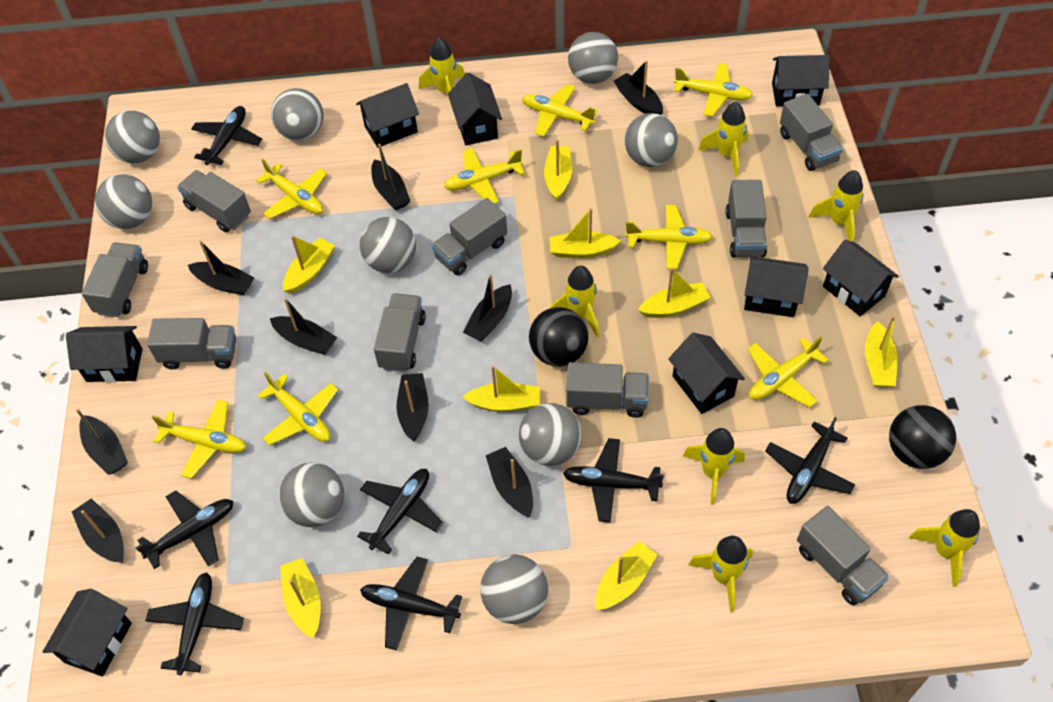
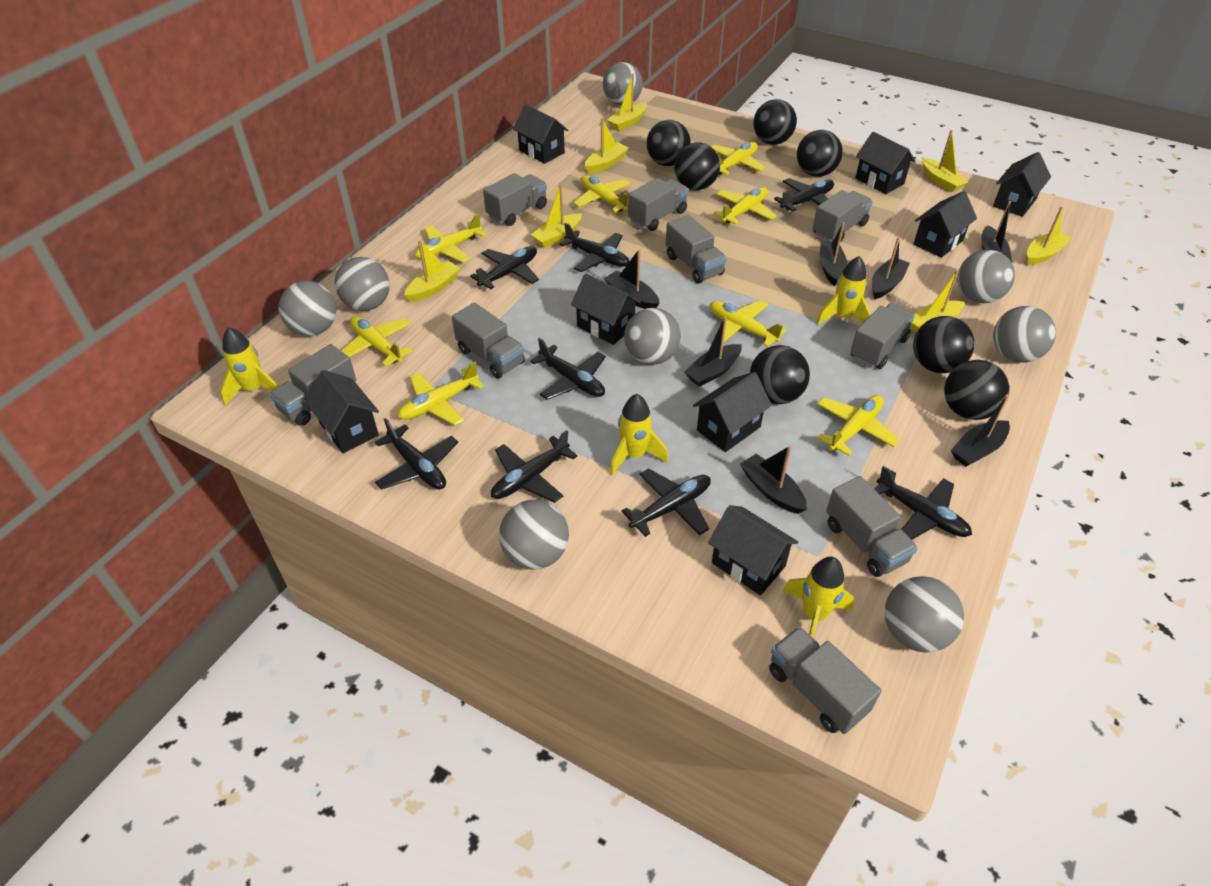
black ball: [529,307,588,367] [889,405,956,469] = 2 -> [647,120,691,166] [674,142,720,190] [750,345,810,404] [753,99,797,145] [797,130,843,177] [913,316,975,373] [944,360,1009,420] = 7
black boat: [72,498,124,563] [76,408,128,475] [188,240,255,295] [270,298,337,355] [371,144,410,211] [397,373,429,441] [463,274,512,342] [486,447,533,517] [614,61,663,115] = 9 -> [604,249,660,309] [684,317,742,387] [740,445,807,514] [820,222,847,286] [872,237,910,299] [951,395,1010,467] [981,201,1012,262] = 7
black plane: [135,490,233,569] [145,572,244,675] [191,106,262,165] [357,469,444,555] [360,557,462,651] [563,438,664,523] [765,417,855,504] = 7 -> [375,418,458,490] [470,246,539,289] [491,430,578,503] [530,338,606,400] [559,223,629,272] [621,468,711,537] [774,178,834,211] [875,466,972,540] = 8
grey ball: [95,174,152,229] [105,111,160,163] [271,88,323,141] [279,462,344,527] [360,217,416,273] [480,555,548,624] [519,403,582,466] [568,32,618,84] [624,113,678,167] = 9 -> [279,281,336,336] [334,257,390,311] [499,500,569,570] [603,62,643,105] [624,308,681,365] [885,576,964,653] [957,250,1015,303] [993,306,1056,363] = 8
yellow boat: [280,558,321,638] [283,235,335,294] [463,365,540,412] [544,139,572,201] [549,208,621,258] [595,541,657,610] [638,268,711,318] [865,316,898,387] = 8 -> [404,240,461,302] [531,184,582,248] [585,118,629,174] [607,74,647,131] [910,270,964,333] [922,130,968,192] [1027,207,1071,265] = 7
yellow rocket: [419,37,465,110] [550,266,599,338] [683,428,745,505] [688,536,753,613] [699,102,748,177] [809,170,864,242] [909,509,980,587] = 7 -> [220,327,278,405] [610,394,668,475] [783,556,854,638] [816,256,871,325] = 4

